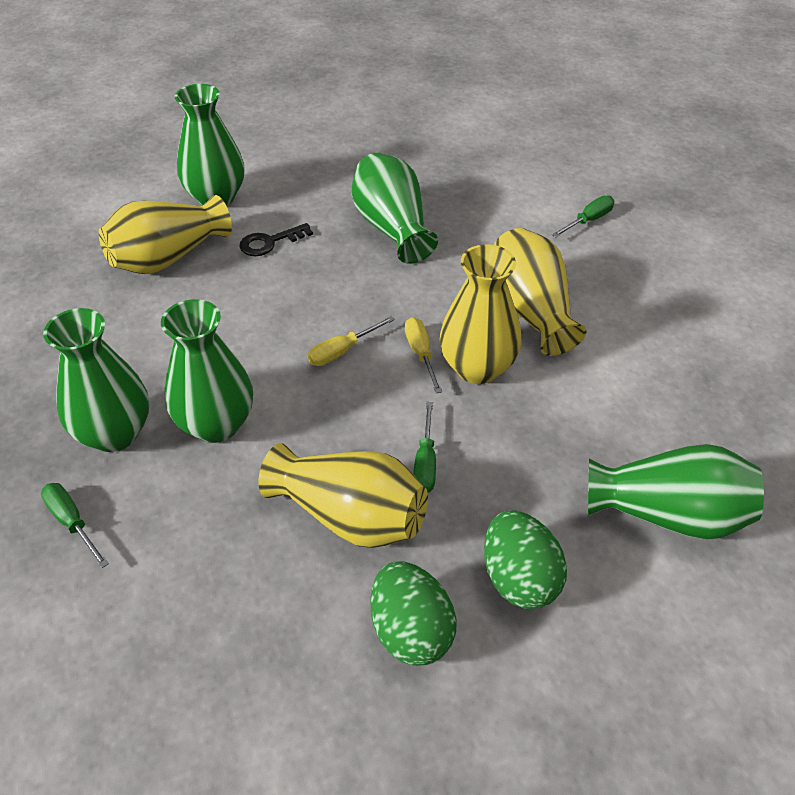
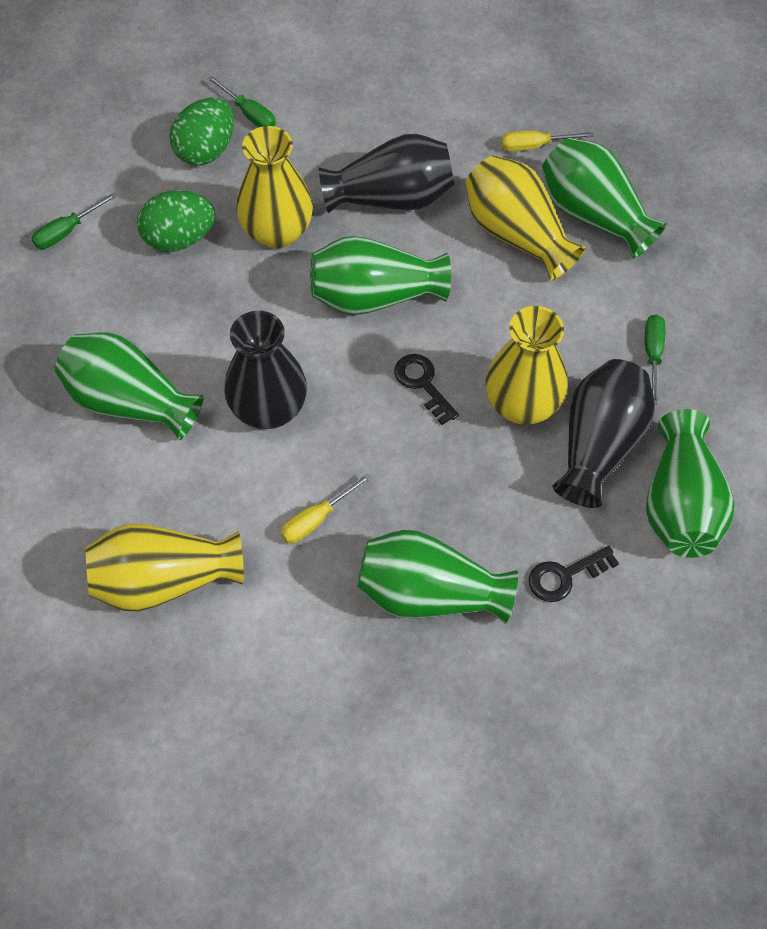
black key: [239,223,313,256] = 1 -> [394,354,459,425] [529,546,619,602] = 2
black vase: none = 0 -> [224,311,307,429] [318,134,454,214] [552,359,655,508] = 3

